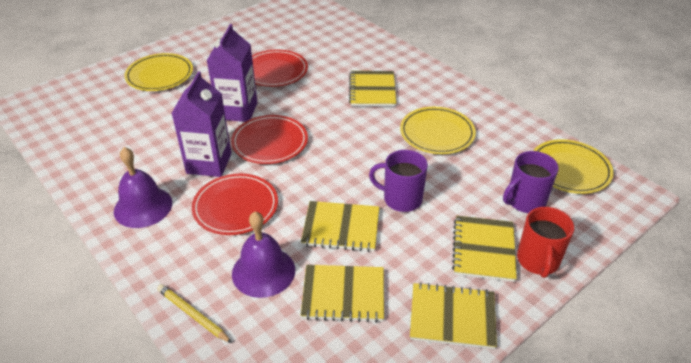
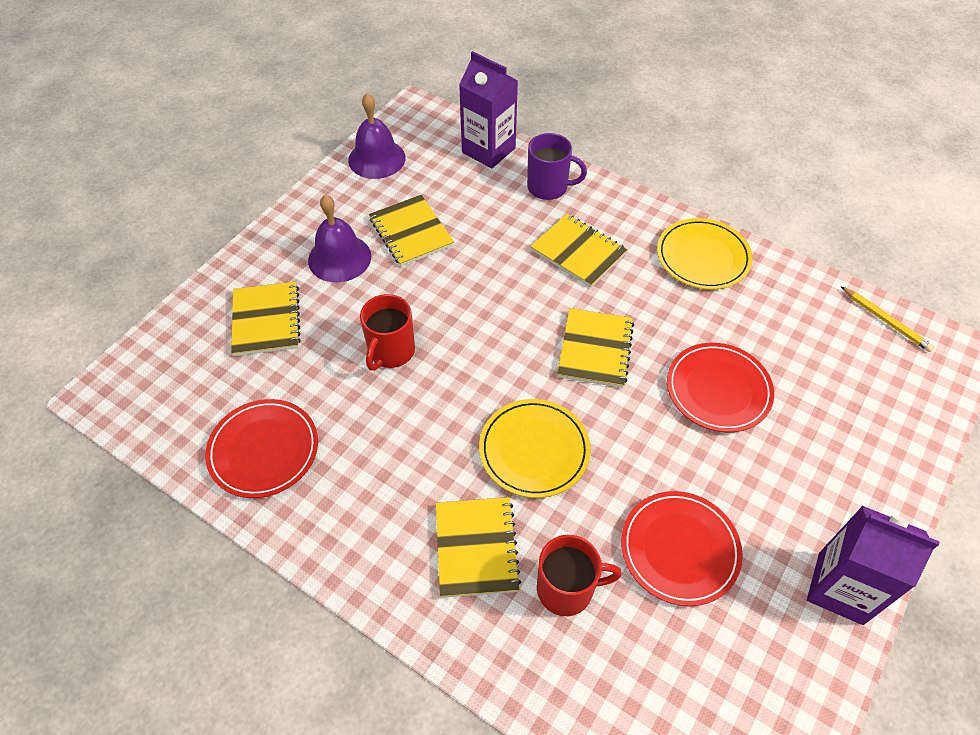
purple mug: [369,150,428,212] [503,151,559,213] = 2 -> [527,133,587,200] = 1
red mug: [517,207,574,278] = 1 -> [360,294,415,371] [537,535,622,616] = 2
yellow plate: [124,53,193,91] [400,107,476,154] [533,139,614,194] = 3 -> [479,399,591,498] [657,218,752,290] = 2

